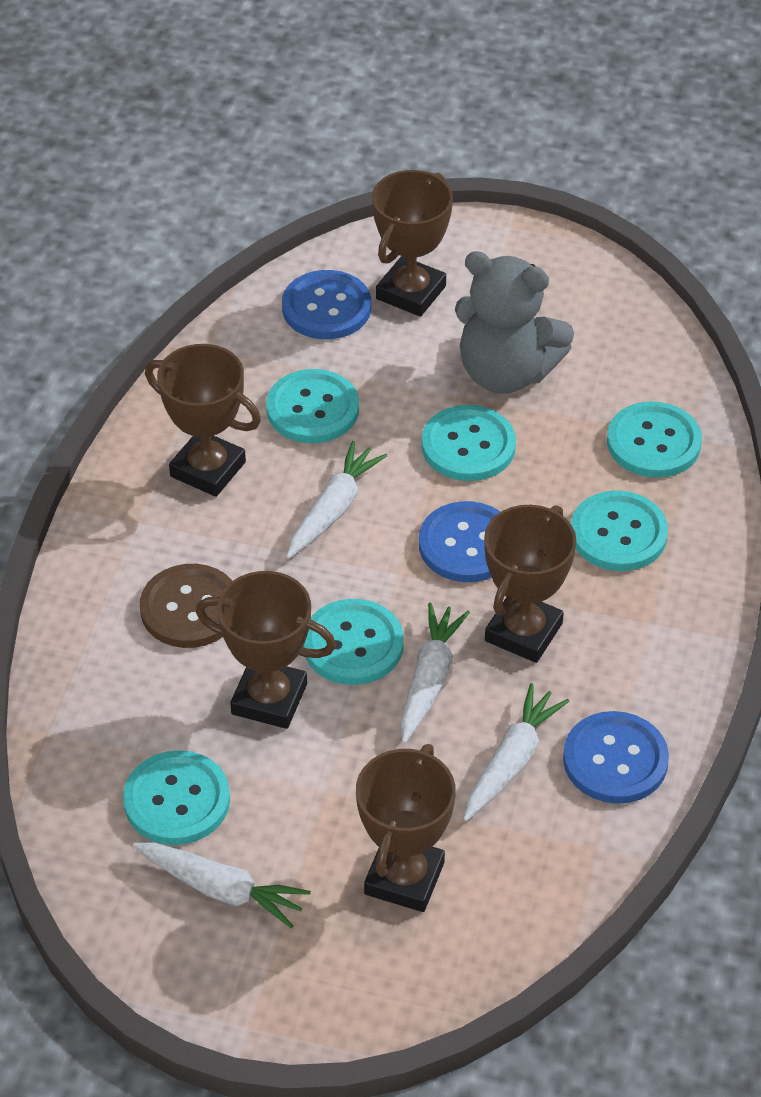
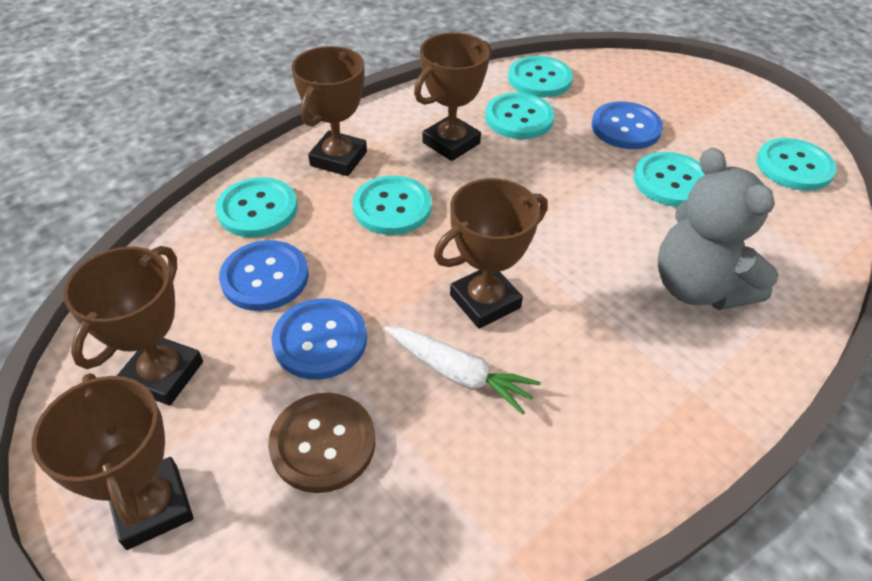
white carrot: [133,843,311,928] [286,441,387,558] [400,603,470,743] [463,683,570,821] = 4 -> [385,327,541,415] = 1

